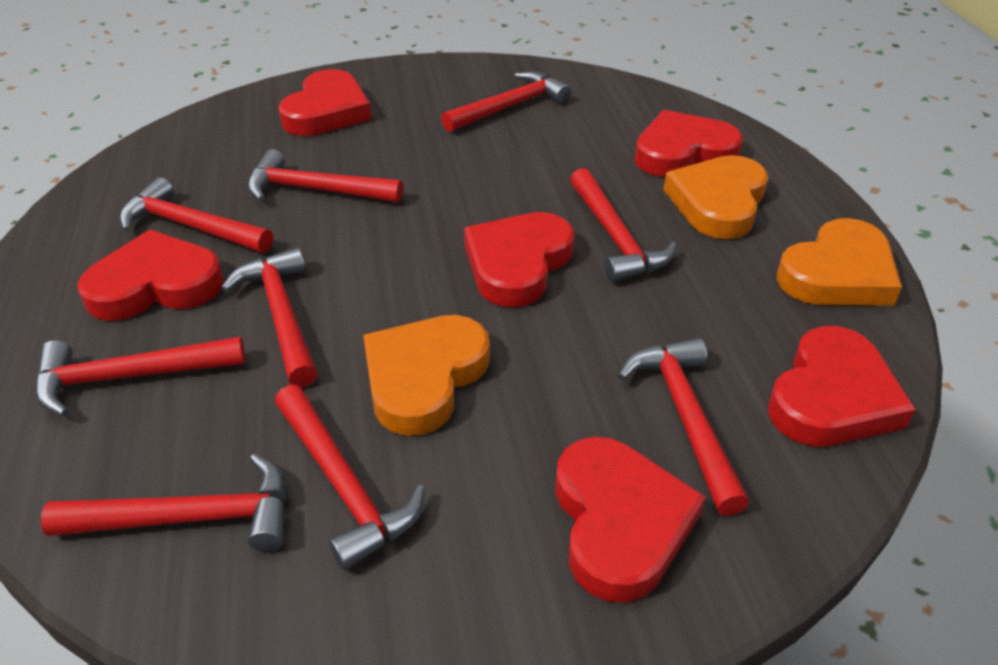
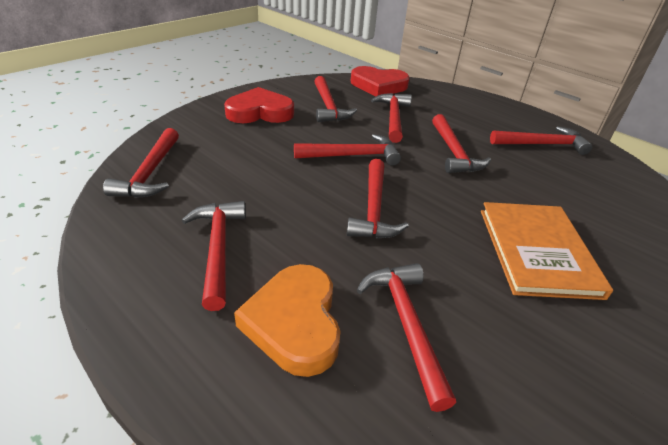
orange book: none = 0 -> [481,202,613,300] = 1
orange heart: [363,315,490,436] [664,155,768,239] [777,218,902,306] = 3 -> [234,264,341,377] = 1
red heart: [77,229,224,321] [278,69,372,136] [464,212,575,307] [555,437,706,603] [635,110,743,177] [768,326,916,446] = 6 -> [224,87,294,123] [351,66,410,96] = 2

